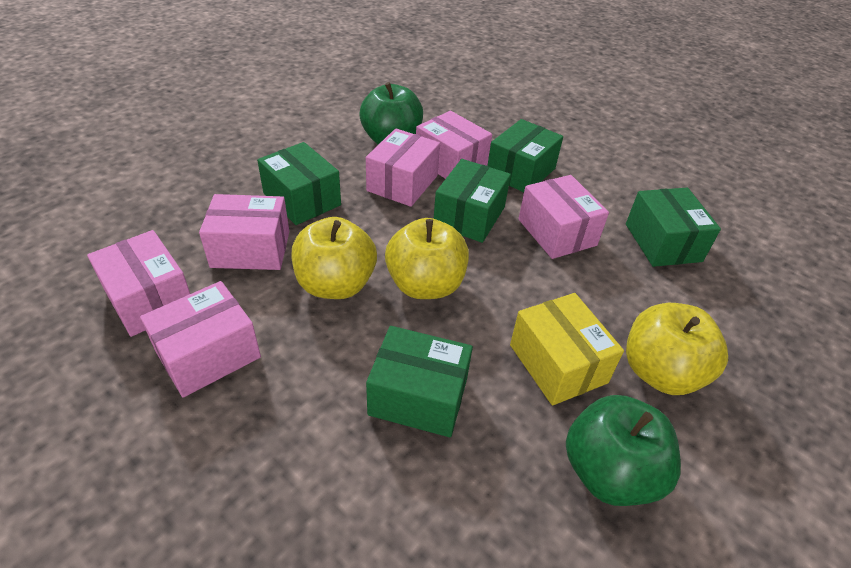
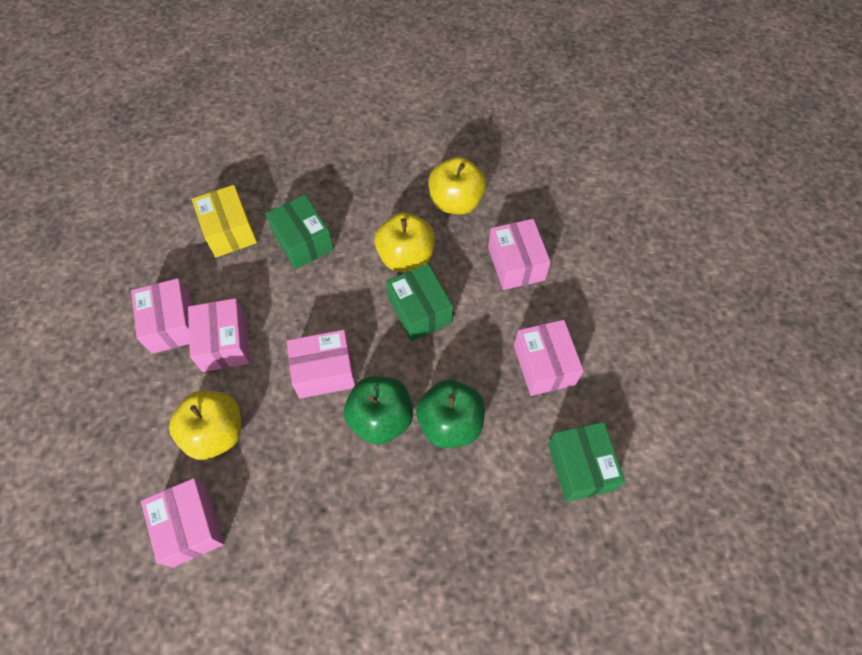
green box: [257,142,341,225] [366,326,473,437] [434,159,511,243] [487,119,563,192] [626,188,721,267] = 5 -> [265,194,334,269] [386,263,453,341] [548,422,625,502] = 3

